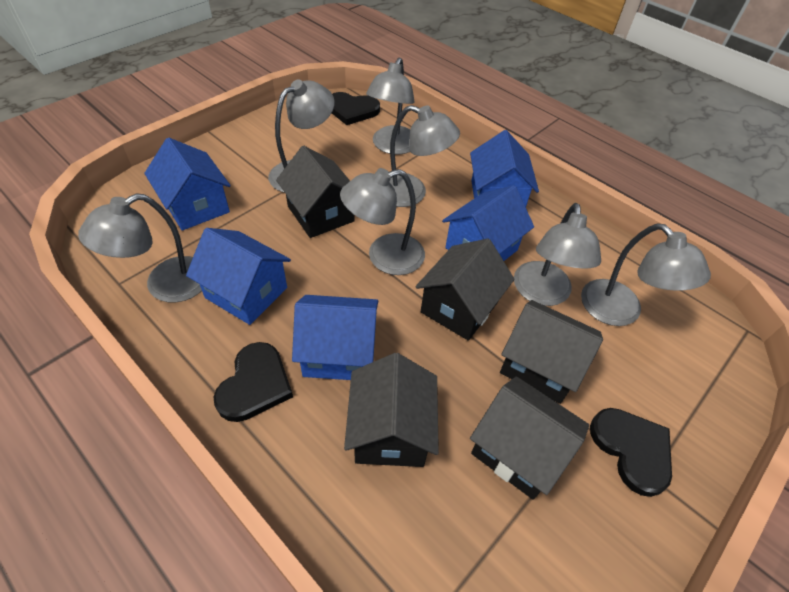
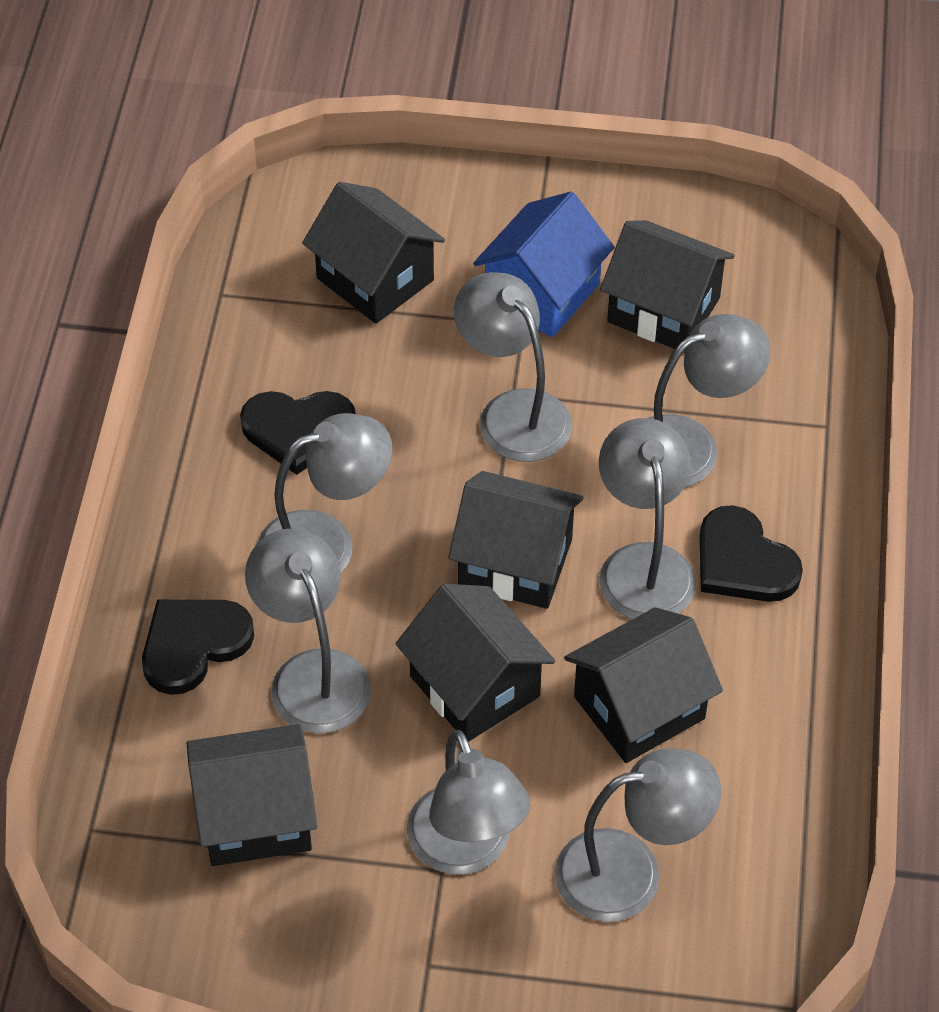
black house: [276,146,355,238] [344,353,439,467] [415,238,515,341] [470,376,589,500] [500,300,603,404] = 5 -> [187,724,318,866] [302,182,445,324] [396,584,555,742] [448,471,584,609] [564,607,723,763] [600,220,735,353] = 6
blue house: [144,138,231,230] [186,228,291,325] [292,295,378,380] [442,185,534,261] [470,130,539,207] = 5 -> [473,192,615,337] = 1

